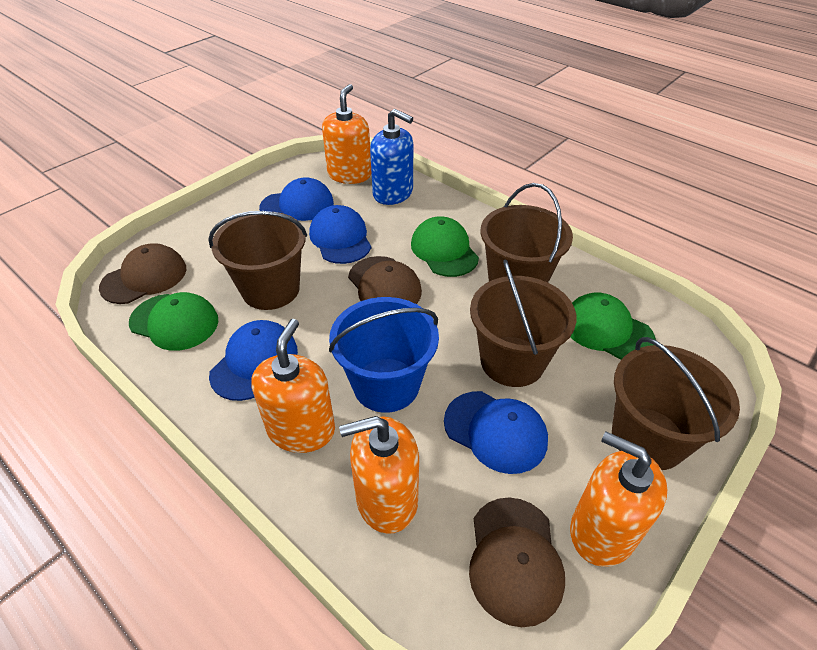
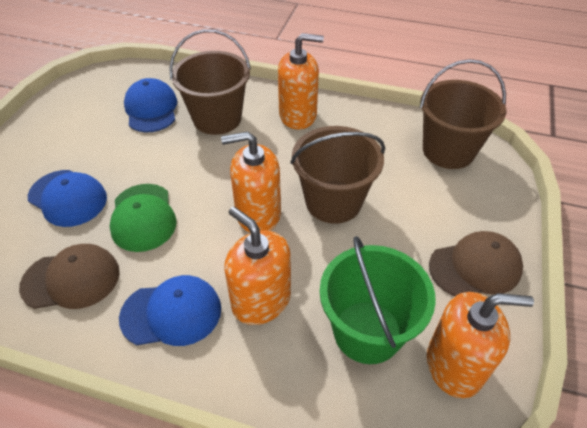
blue bucket: [329,297,439,413] = 1 -> none = 0
blue cap: [209,320,298,401] [259,177,334,221] [309,205,371,264] [444,391,548,474] = 4 -> [28,170,107,227] [119,275,221,346] [124,78,177,132] = 3
blue soap dispenser: [370,109,413,205] = 1 -> none = 0
brown bucket: [208,211,307,310] [470,259,576,387] [480,183,573,282] [612,337,740,470] = 4 -> [169,29,251,135] [291,126,385,224] [420,59,506,169] = 3
brown cap: [99,243,186,304] [348,256,422,304] [469,497,565,627] = 3 -> [19,244,120,309] [429,231,523,296] = 2
green bucket: none = 0 -> [320,236,436,364] = 1
green cap: [129,292,218,351] [411,217,479,277] [571,293,656,360] = 3 -> [109,184,177,252] = 1

